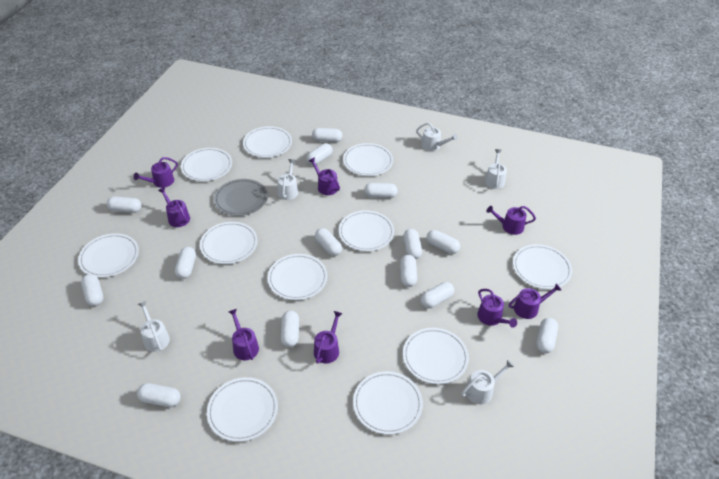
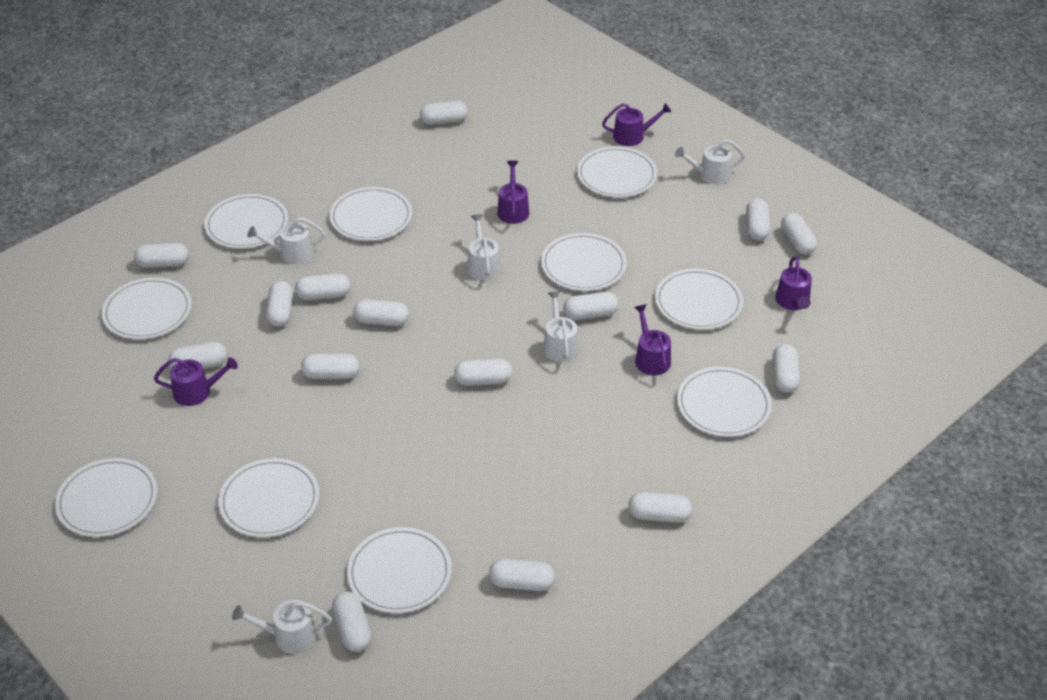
grey plate: [214,179,268,216] = 1 -> none = 0
purple watering can: [134,157,178,188] [158,187,190,227] [228,309,259,360] [309,157,340,195] [314,311,343,364] [477,289,517,328] [486,206,536,235] [509,283,561,319] = 8 -> [154,357,238,406] [497,160,529,224] [602,103,671,146] [634,304,671,375] [775,256,812,310] = 5
white capsule: [81,274,103,306] [107,196,141,213] [137,383,181,407] [175,247,196,279] [281,310,299,347] [306,143,333,165] [312,128,342,142] [315,228,342,256] [364,183,398,198] [400,255,417,287] [403,229,422,259] [421,282,454,308] [427,230,460,254] [536,318,558,354] = 14 -> [134,243,189,268] [168,342,227,369] [266,281,293,327] [295,273,350,300] [301,354,360,379] [332,591,372,652] [353,299,409,326] [420,101,468,125] [454,359,512,386] [489,559,555,591] [563,292,618,320] [628,492,692,523] [746,199,770,241] [773,344,800,393] [781,213,817,255] = 15
white plate: [78,233,139,277] [181,148,232,181] [200,222,258,264] [207,377,278,442] [243,126,292,158] [268,254,327,300] [338,210,394,251] [343,143,393,176] [353,371,423,435] [403,328,469,384] [513,244,572,289] = 11 -> [55,458,157,537] [102,277,192,339] [204,194,288,249] [218,458,319,537] [329,187,412,241] [347,527,452,613] [541,233,627,291] [577,146,657,197] [655,269,743,330] [677,367,772,437] = 10

